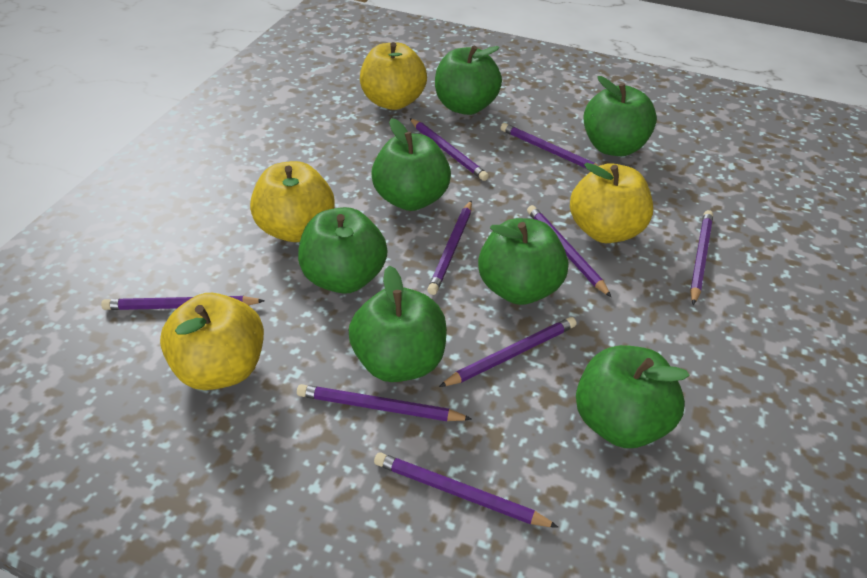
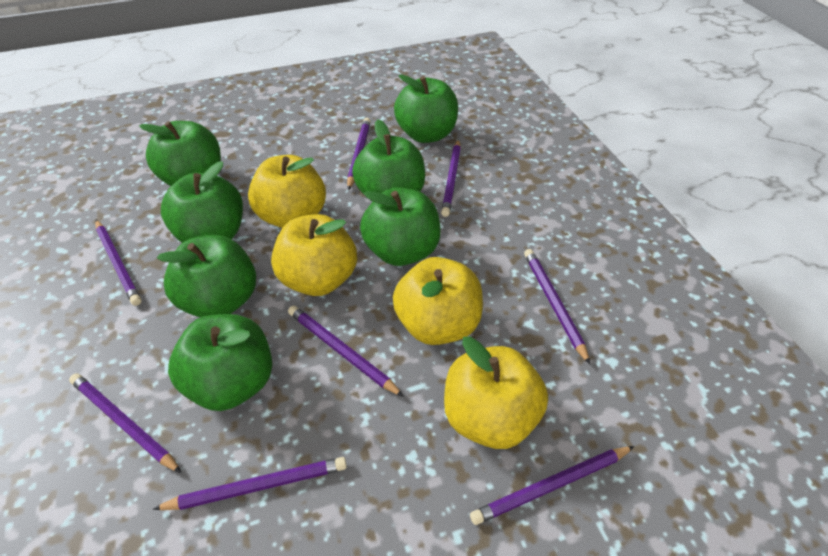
purple pencil: [101,296,265,310] [297,384,472,421] [374,452,559,528] [409,118,489,181] [427,200,472,295] [439,317,577,387] [501,123,599,169] [527,205,611,297] [690,210,713,305] = 9 -> [69,373,181,473] [95,220,142,306] [152,457,347,510] [288,306,404,397] [347,118,371,190] [441,139,461,217] [470,446,634,525] [524,249,590,364] = 8

